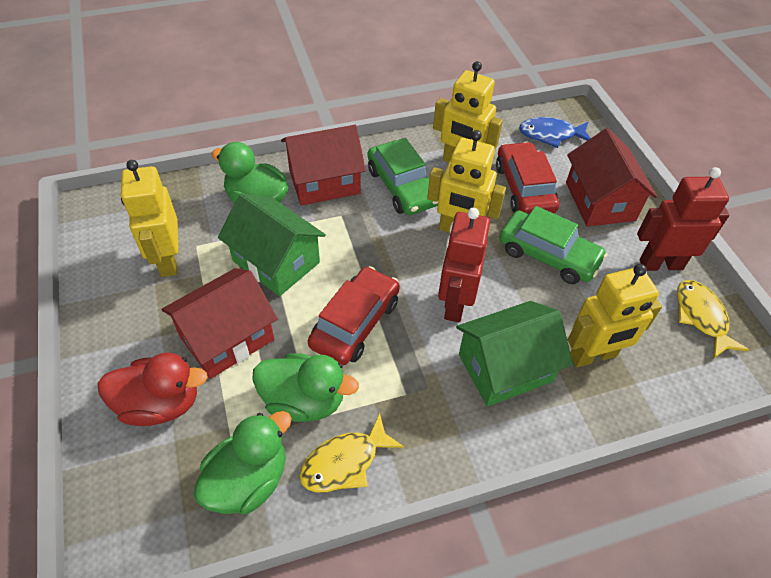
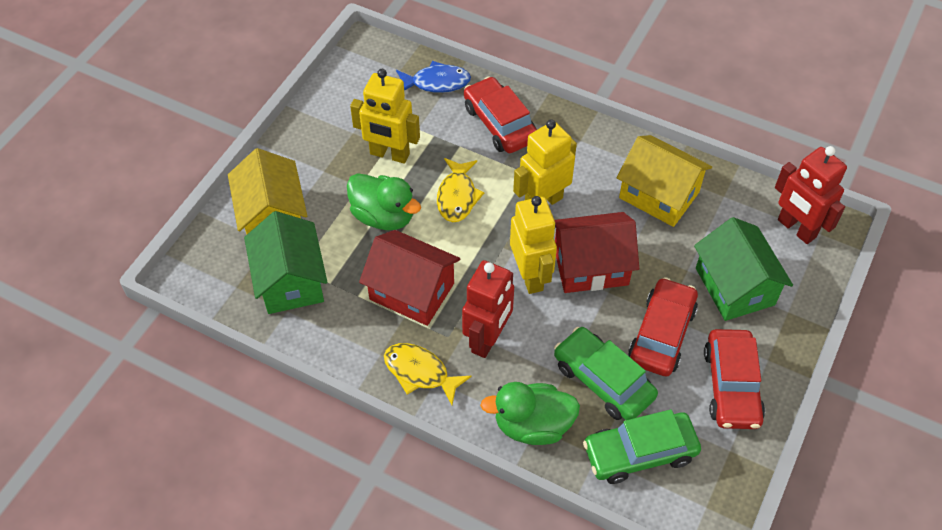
green duck: [193,411,292,514] [212,142,288,203] [252,353,359,422] = 3 -> [347,173,421,230] [480,382,580,445] = 2
red car: [308,266,400,365] [496,142,559,214] = 2 -> [464,76,537,153] [628,277,698,376] [704,329,765,429] = 3
red duck: [97,353,208,426] = 1 -> none = 0
red house: [161,268,278,379] [281,125,366,206] [566,128,657,227] = 3 -> [359,230,461,326] [555,212,639,293] = 2
yellow house: none = 0 -> [228,148,307,234] [617,135,712,227] = 2
yellow robot: [121,160,178,277] [427,130,506,233] [433,61,503,163] [568,264,662,367] = 4 -> [350,69,420,164] [510,196,557,294] [513,120,577,205] = 3

